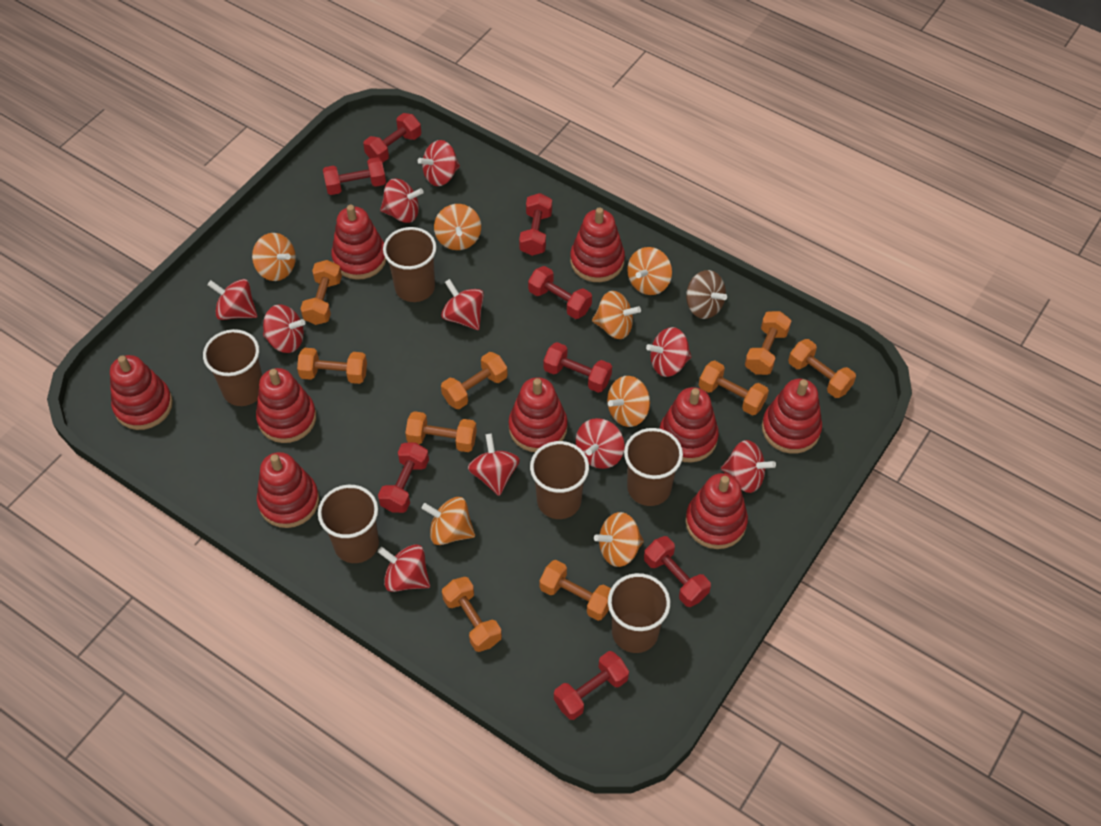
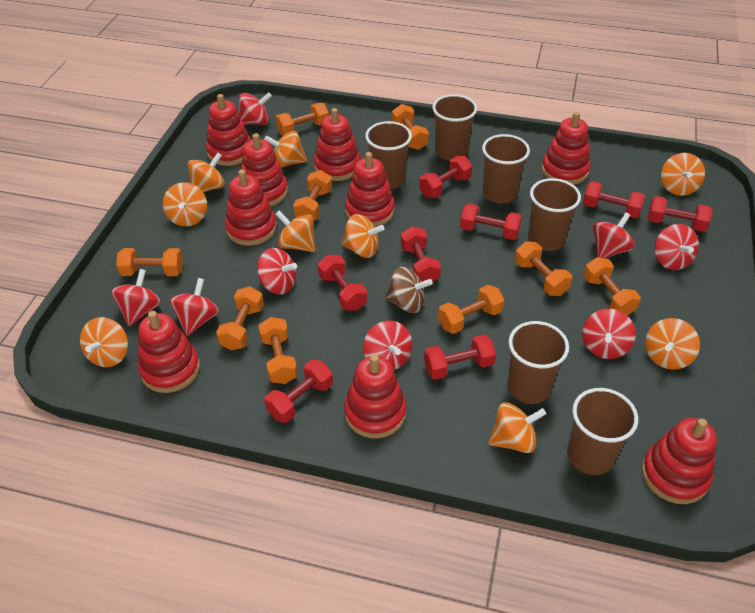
orange spinning top: [252,233,296,281] [422,497,475,545] [434,204,481,250] [592,291,641,339] [594,512,644,567] [607,376,650,427] [627,247,672,295] = 7 -> [80,317,128,367] [163,182,207,226] [188,153,225,192] [264,131,307,168] [275,211,315,252] [341,214,384,258] [488,402,546,453] [645,318,700,370] [661,153,705,196] = 9
red spinning top: [207,279,258,320] [263,304,305,353] [378,544,430,592] [380,178,424,223] [418,140,460,186] [441,279,484,330] [468,433,520,496] [576,418,624,469] [646,327,692,377] [721,440,776,493] = 10 -> [111,269,161,326] [170,278,219,336] [238,92,272,125] [257,248,297,294] [363,321,413,370] [582,309,636,359] [593,212,635,259] [655,224,699,270] = 8

